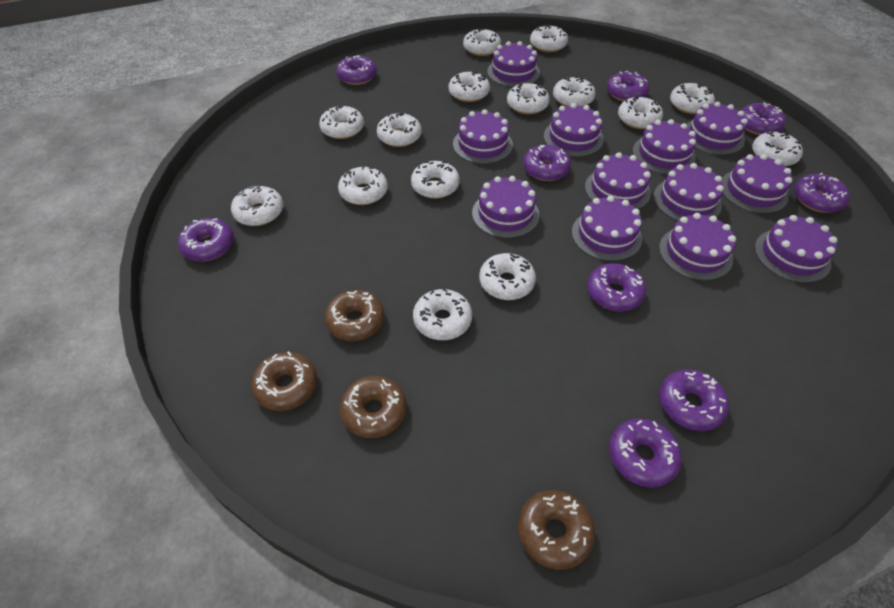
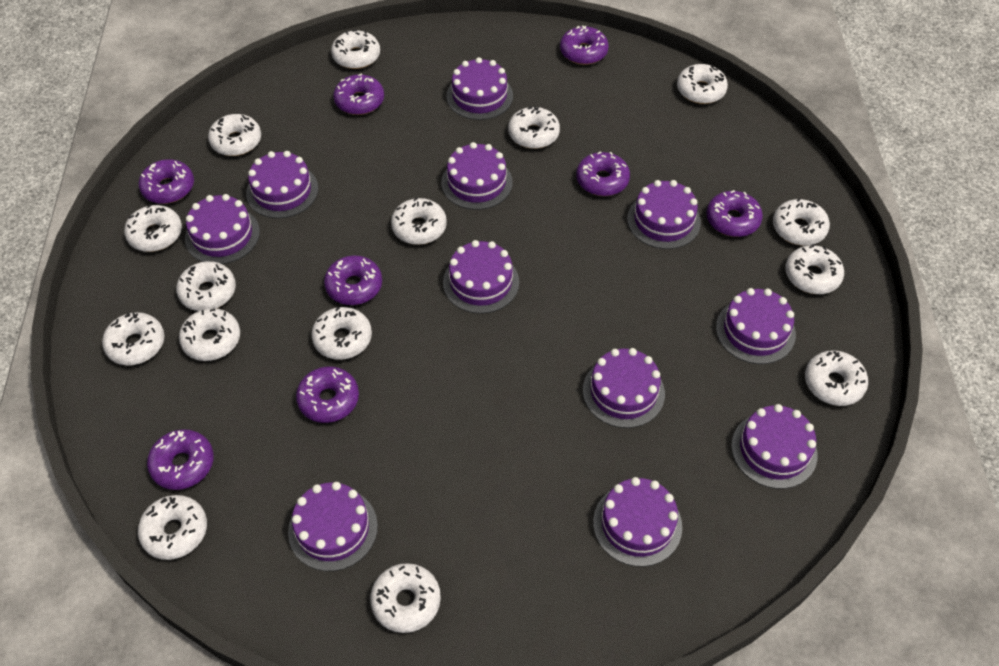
brown donut: [251,351,318,411] [325,290,385,341] [340,376,407,438] [518,490,595,570] = 4 -> none = 0
purple cake: [453,109,513,164] [472,176,540,238] [487,41,540,87] [544,103,604,157] [572,196,642,261] [585,152,651,210] [633,119,696,174] [654,163,724,221] [659,213,736,281] [687,102,748,155] [722,154,792,214] [755,215,837,283] = 12 -> [185,194,260,264] [246,151,318,218] [288,482,378,571] [441,142,513,210] [443,240,519,314] [446,57,513,120] [583,348,665,428] [593,477,682,567] [627,180,701,249] [716,288,796,364] [731,404,818,489] = 11
purple donut: [178,218,234,261] [336,55,377,85] [523,145,571,181] [587,263,646,311] [607,71,649,102] [609,419,682,488] [659,369,729,431] [741,102,786,135] [794,173,850,213] = 9 -> [139,159,194,204] [147,429,214,490] [296,366,359,423] [324,256,382,305] [333,73,384,115] [560,25,609,65] [576,151,630,196] [706,190,763,237] = 8

